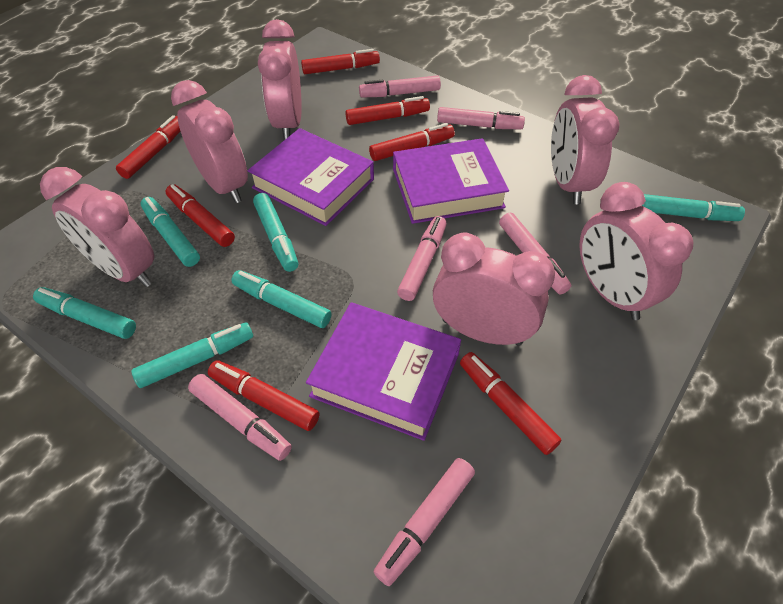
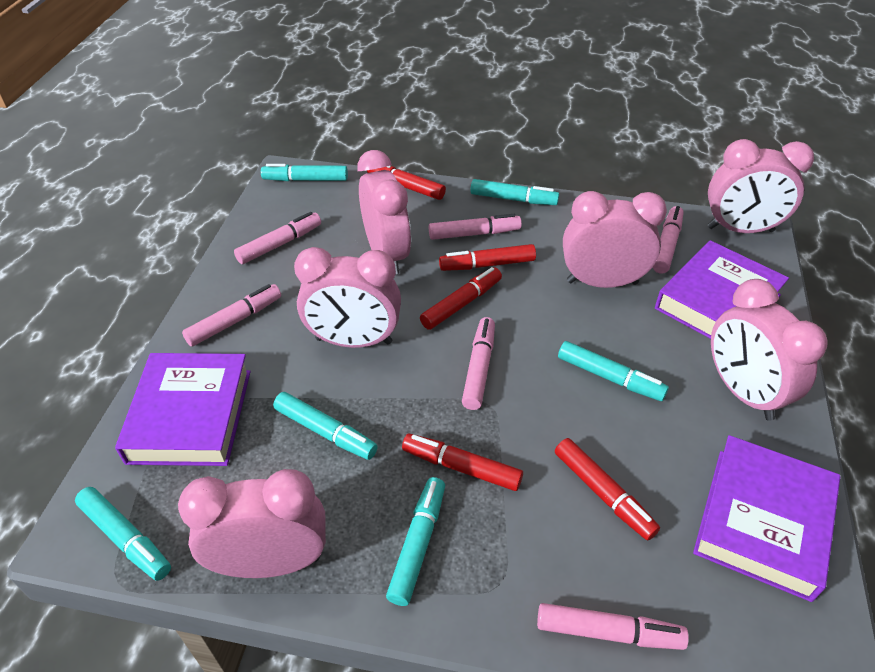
red marker: [116,115,180,179] [165,184,235,247] [208,361,319,431] [301,49,380,74] [345,96,430,125] [369,123,455,161] [460,352,561,455] = 7 -> [367,166,446,200] [402,433,523,491] [420,267,502,330] [439,244,536,271] [555,438,660,540] = 5

